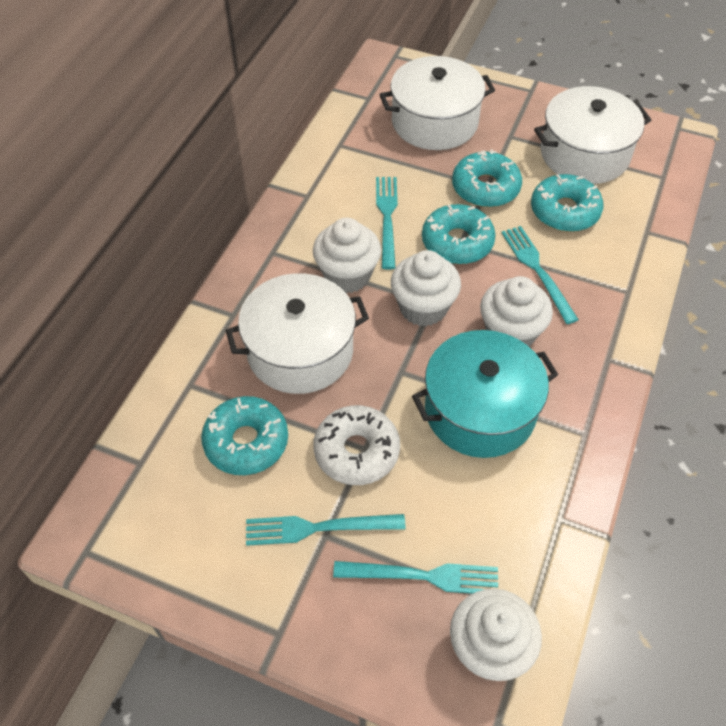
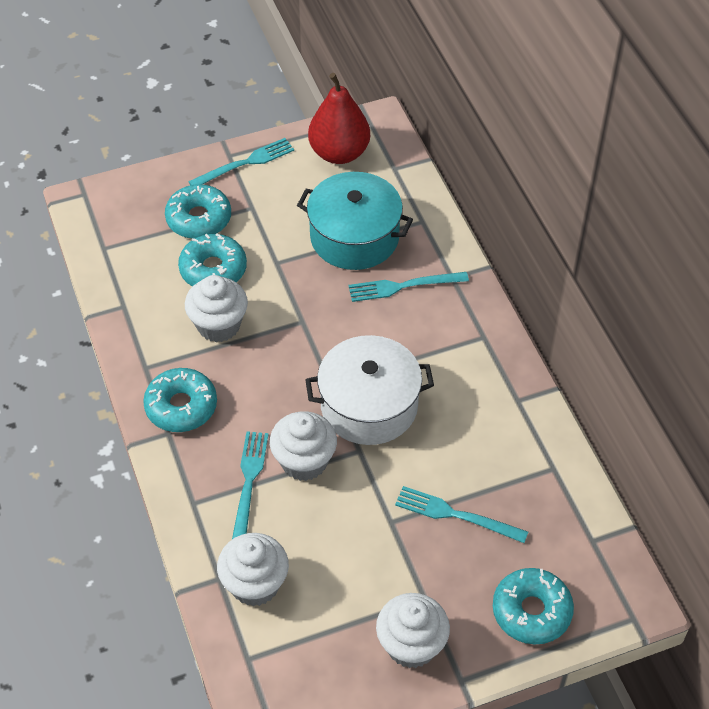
red pear: none = 0 -> [308,73,370,164] = 1
white donut: [313,405,400,485] = 1 -> none = 0
white pot: [225,273,369,394] [379,56,495,150] [534,86,651,184] = 3 -> [305,335,434,445] = 1

